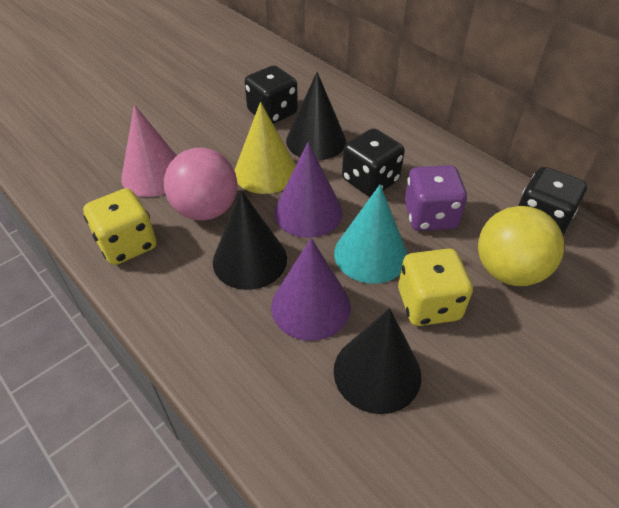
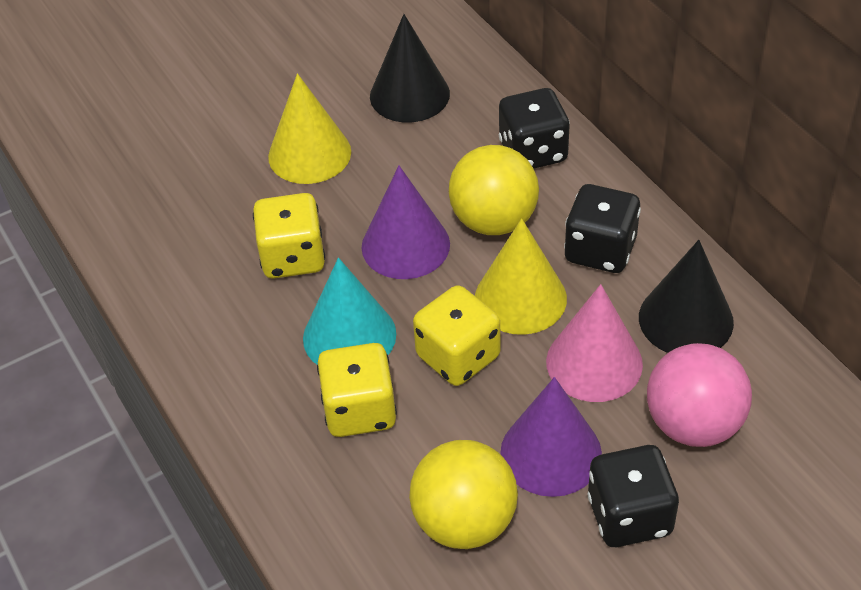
black cone: [213,190,287,290] [286,72,346,160] [334,308,421,414] = 3 -> [370,14,450,122] [639,240,734,353] = 2
purple dice: [404,165,467,231] = 1 -> none = 0
yellow ball: [478,206,564,286] = 1 -> [409,440,518,549] [449,145,539,235] = 2
yellow cone: [234,102,296,194] = 1 -> [268,73,351,184] [475,218,567,335] = 2
yellow dice: [83,188,157,265] [398,248,473,326] = 2 -> [253,193,325,279] [317,343,397,437] [413,285,500,386] = 3

